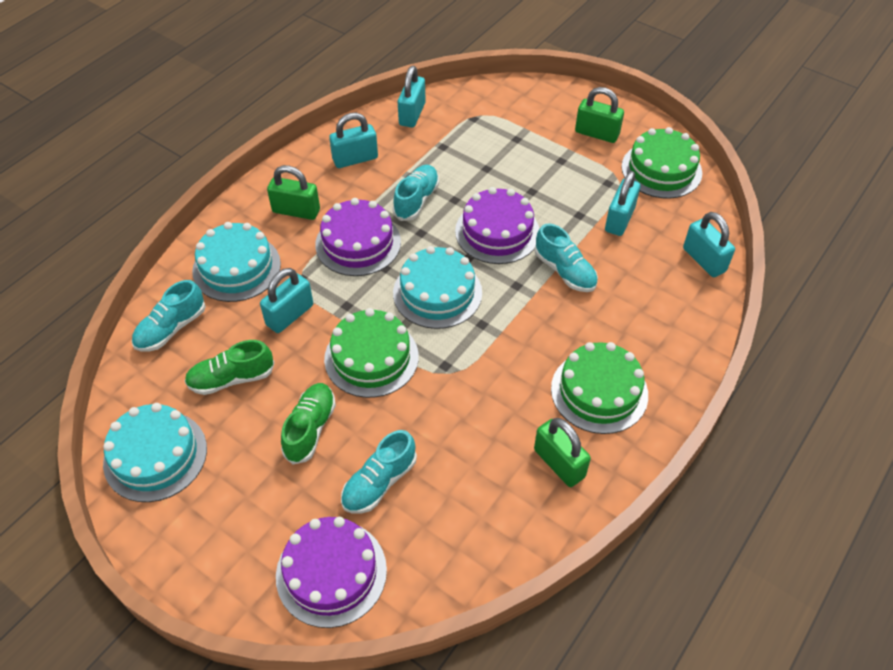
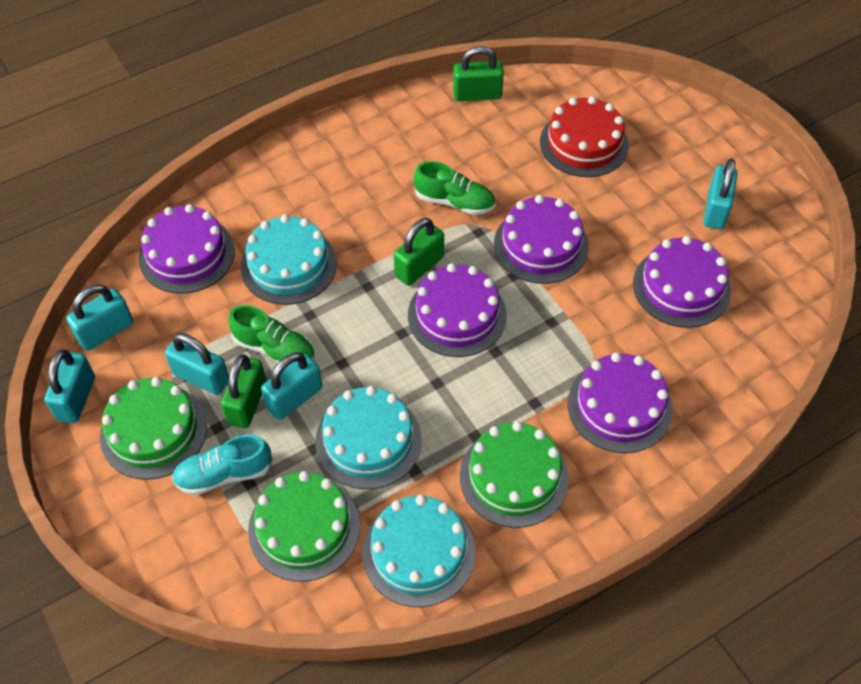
purple cake: [276,517,387,628] [315,198,401,276] [455,187,539,264] = 3 -> [139,204,235,294] [408,263,506,357] [494,195,589,284] [568,352,673,453] [633,236,731,328] = 5
red cake: none = 0 -> [540,96,629,177] = 1
turquoise shoe: [132,280,206,351] [341,430,417,514] [392,165,439,221] [534,224,598,292] = 4 -> [172,434,273,495] = 1

